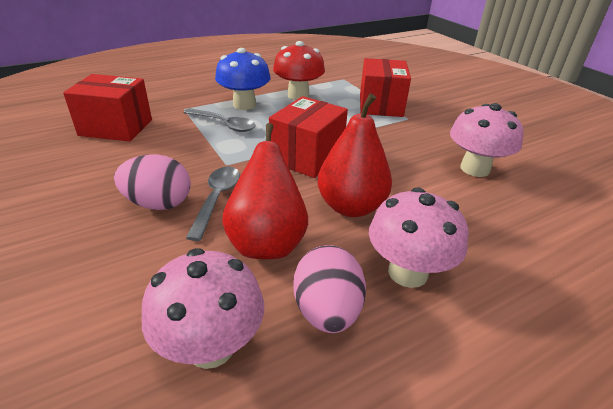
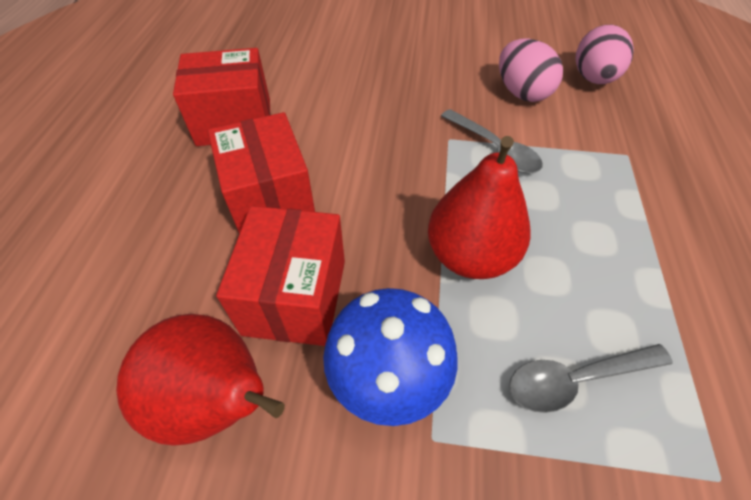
pink mushroom: [142,248,264,369] [369,187,469,288] [450,103,524,177] = 3 -> none = 0
red mushroom: [273,41,325,100] = 1 -> none = 0

